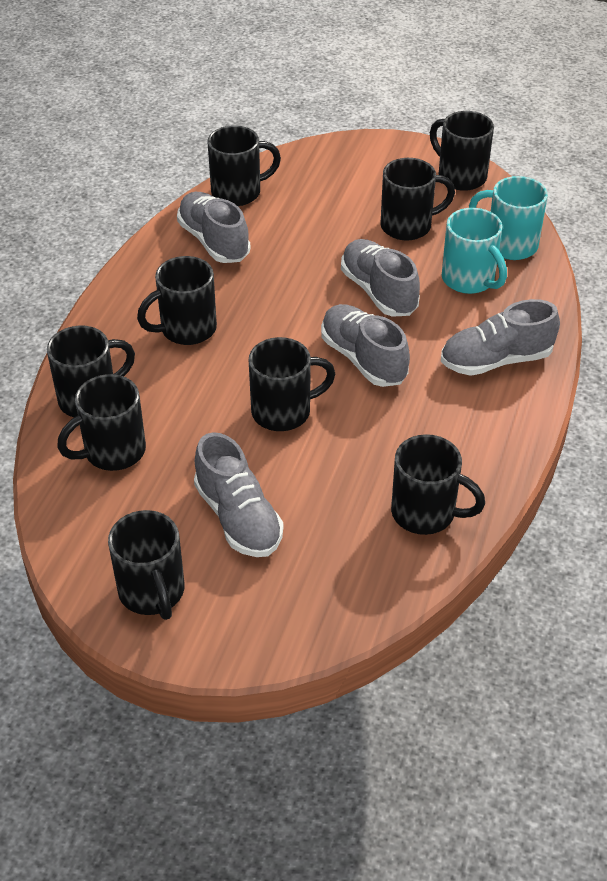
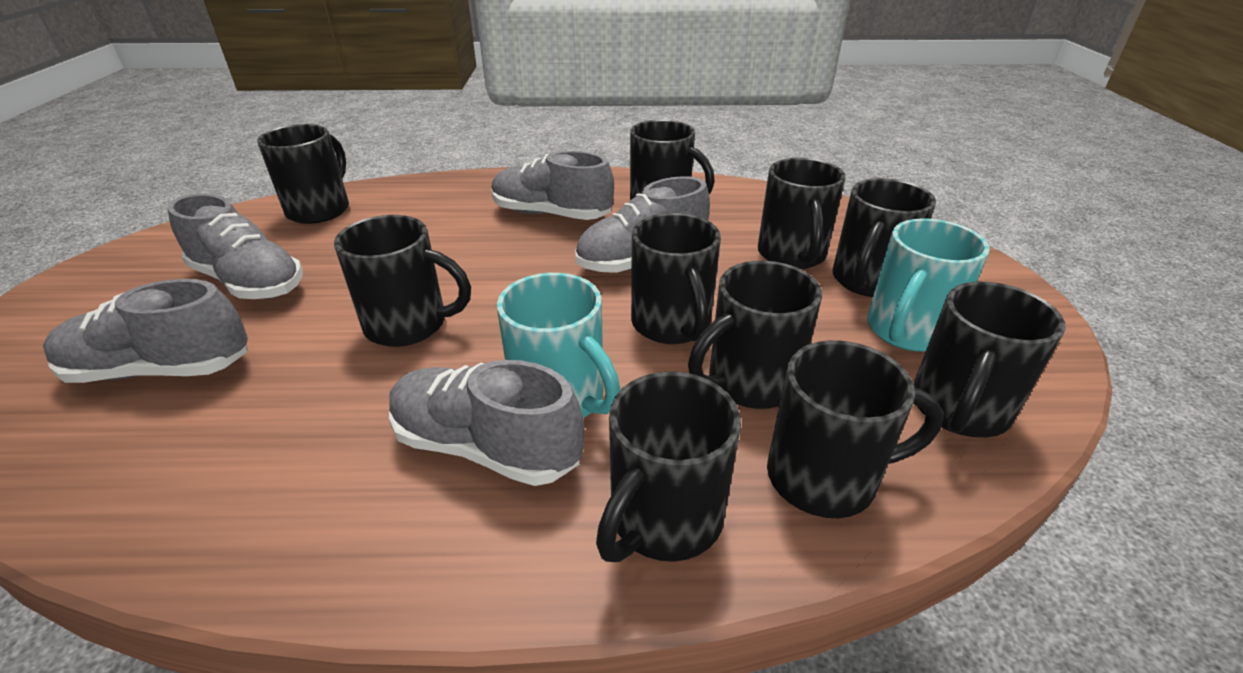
black mug: [47,326,135,418] [57,374,146,471] [108,510,184,620] [137,256,217,345] [208,125,281,206] [249,337,335,431] [380,158,455,241] [391,434,485,535] [430,111,494,191] = 9 -> [257,124,349,224] [334,215,471,347] [596,371,741,562] [630,120,715,200] [631,213,721,344] [688,261,822,409] [758,158,846,269] [767,340,944,518] [833,178,936,297] [913,282,1066,437] = 10

